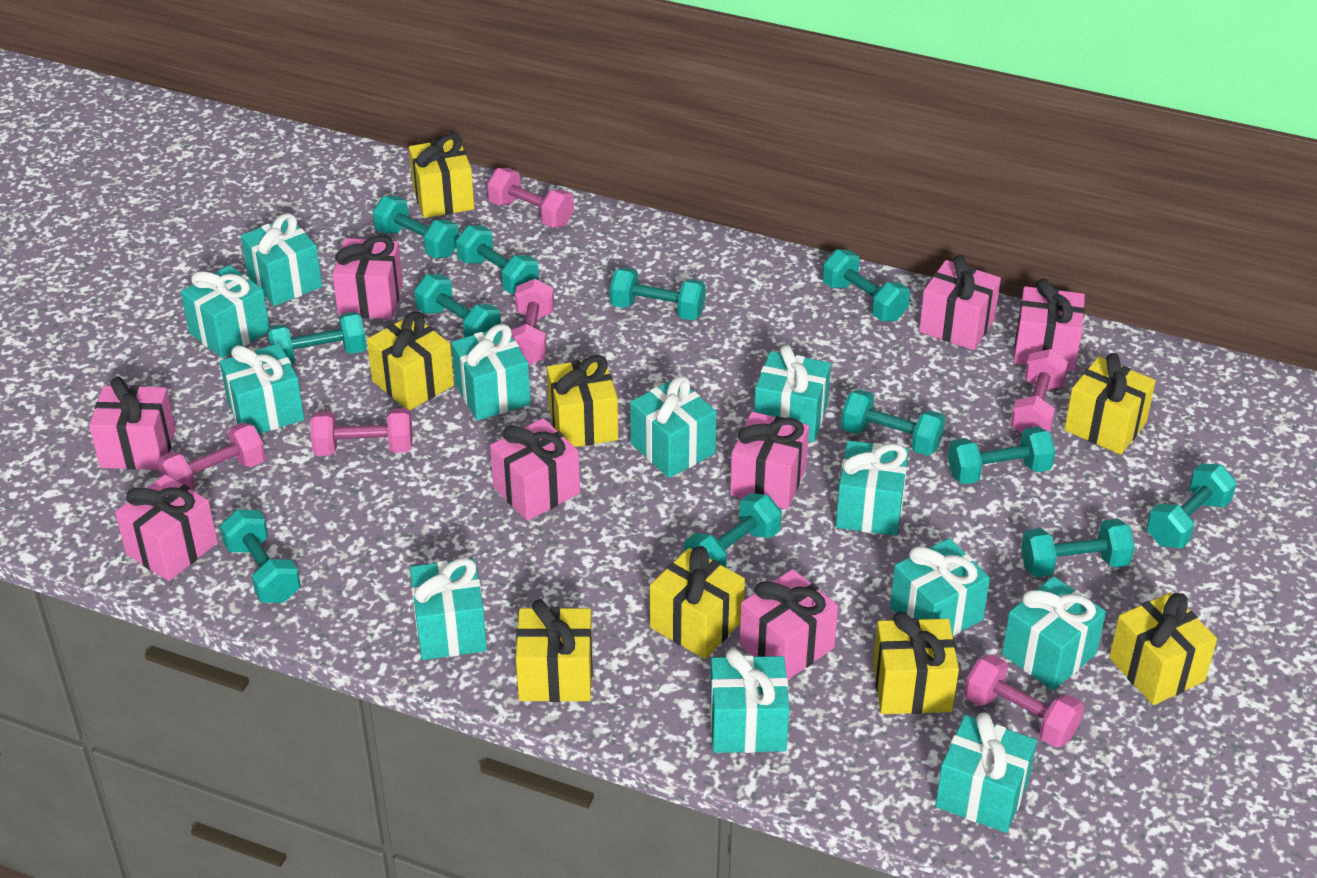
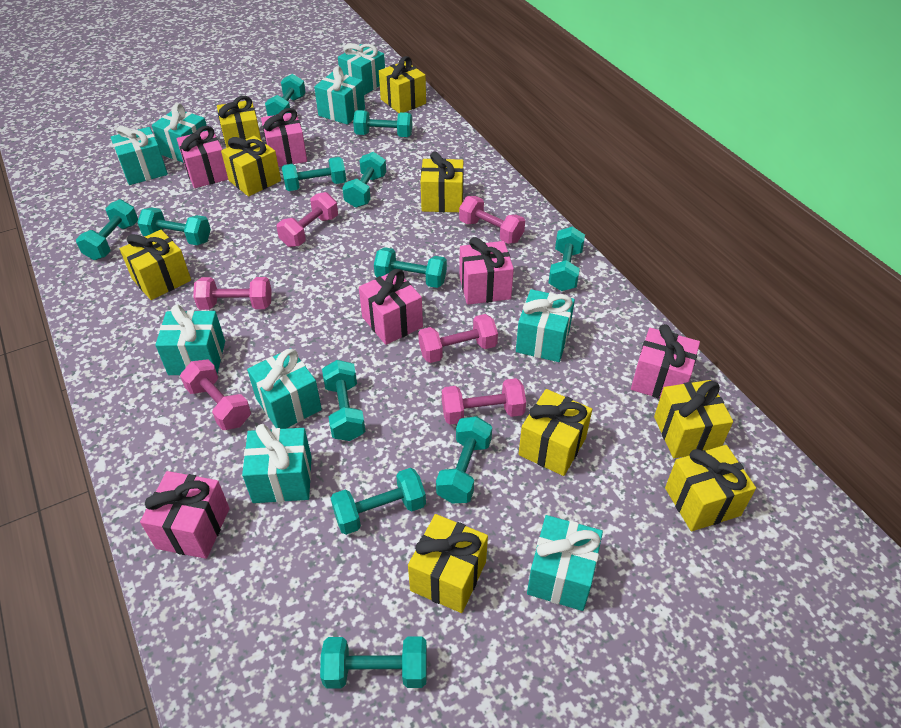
pink gift: [89,377,176,470] [115,474,218,581] [332,236,403,319] [490,418,580,521] [730,412,809,509] [740,569,838,679] [919,255,1001,350] [1014,279,1085,371] = 8 -> [140,471,230,559] [177,126,228,188] [261,108,307,167] [359,269,423,345] [459,237,514,305] [631,324,700,398] = 6
turquoise gift: [181,265,269,358] [220,344,304,434] [241,213,322,306] [410,558,487,660] [451,324,531,421] [630,376,717,478] [710,648,789,753] [754,345,831,442] [836,441,909,536] [890,538,990,636] [935,712,1037,833] [1002,576,1106,690] = 12 -> [111,125,168,185] [152,103,207,163] [155,304,225,375] [242,424,312,503] [247,348,322,429] [314,66,365,125] [338,43,385,95] [516,289,575,362] [527,515,603,611] = 9
yellow gift: [367,312,454,410] [409,134,474,218] [516,599,593,702] [547,355,618,447] [650,546,745,659] [873,611,959,714] [1064,353,1156,455] [1109,592,1217,705] = 8 -> [120,230,191,300] [217,96,261,148] [221,136,281,197] [379,56,426,113] [408,514,488,613] [421,152,464,212] [519,389,592,476] [654,380,733,458] [665,445,756,531] = 9

